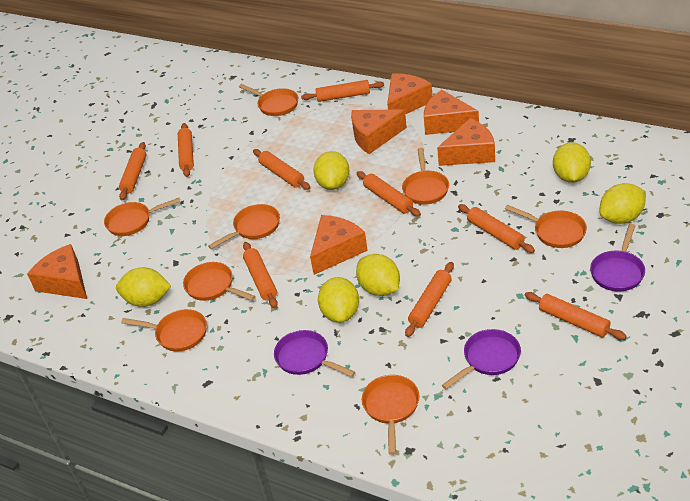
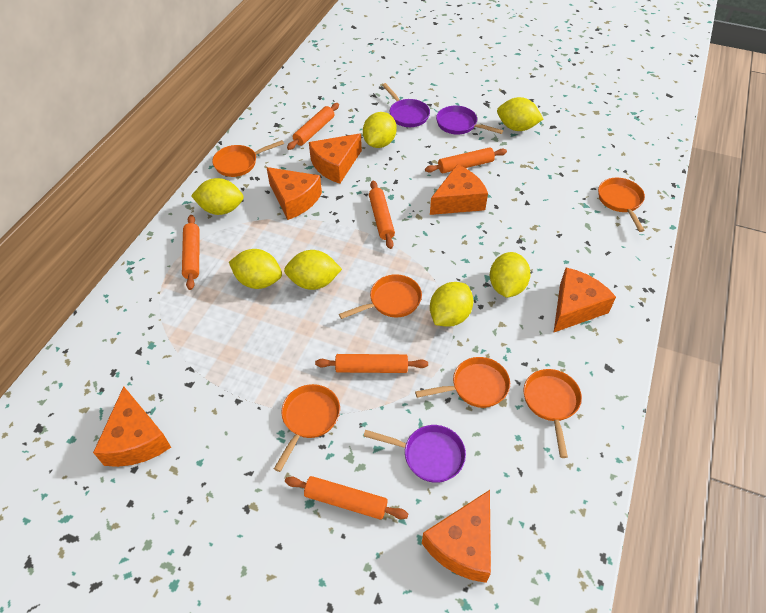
orange pan: [104,198,181,236] [121,309,207,352] [183,262,255,301] [208,204,280,249] [239,84,298,116] [362,375,419,455] [402,148,449,205] [505,205,587,248] = 8 -> [212,140,284,177] [274,384,340,472] [339,274,422,319] [415,357,510,408] [524,369,582,458] [598,178,645,232] = 6
orange rolling pin: [119,142,146,200] [178,123,194,177] [243,242,278,308] [253,149,311,190] [301,80,384,102] [357,171,421,217] [405,262,454,337] [458,204,535,253] [525,292,627,340] = 9 -> [182,215,200,290] [285,476,408,520] [287,103,339,150] [315,354,428,373] [369,181,395,249] [425,147,507,173] = 6
yellow lemon: [116,267,171,307] [313,151,349,190] [318,277,359,323] [356,254,400,296] [553,142,591,183] [599,183,646,224] = 6 -> [191,178,244,215] [229,249,282,289] [284,250,342,290] [363,112,397,148] [430,282,473,327] [490,252,531,298] [497,97,543,131] = 7

